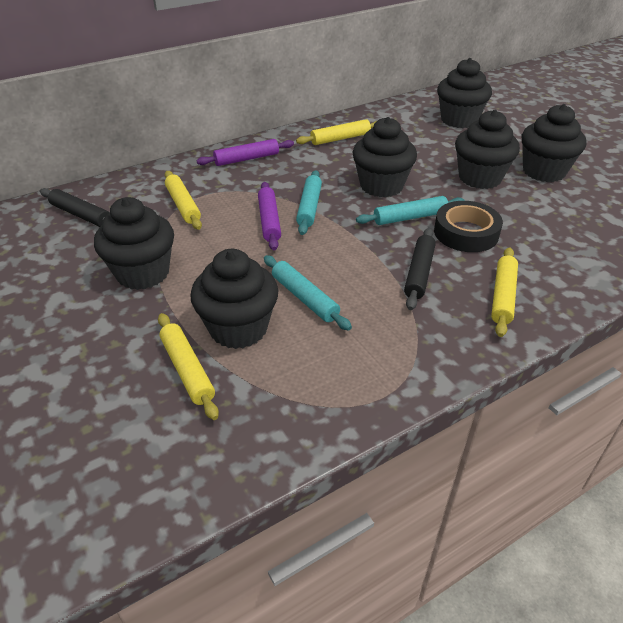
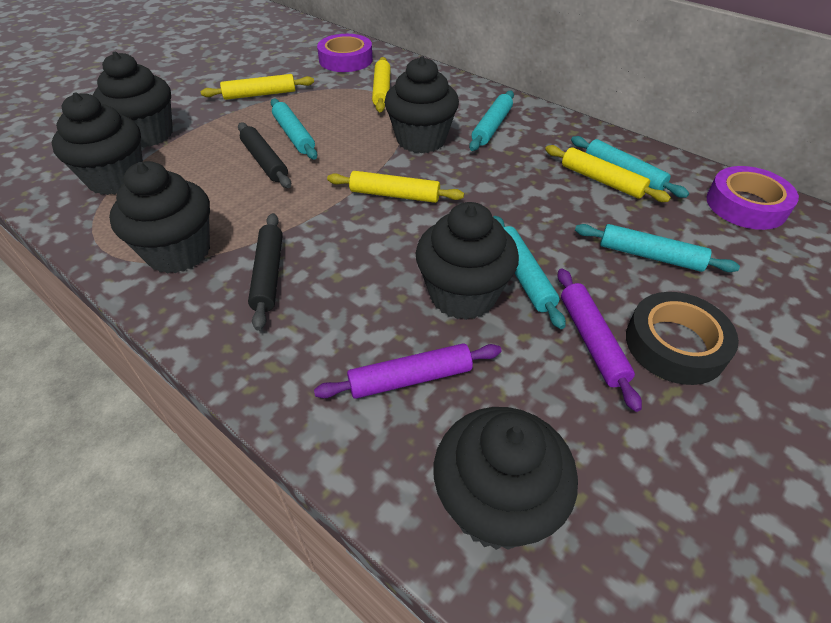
purple tape: none = 0 -> [317,34,373,72] [706,166,799,230] = 2
turquoise rolling pin: [264,255,352,331] [296,170,322,235] [356,196,465,225] = 3 -> [271,99,317,160] [469,91,514,151] [493,216,566,329] [571,136,689,198] [575,224,740,272] = 5

